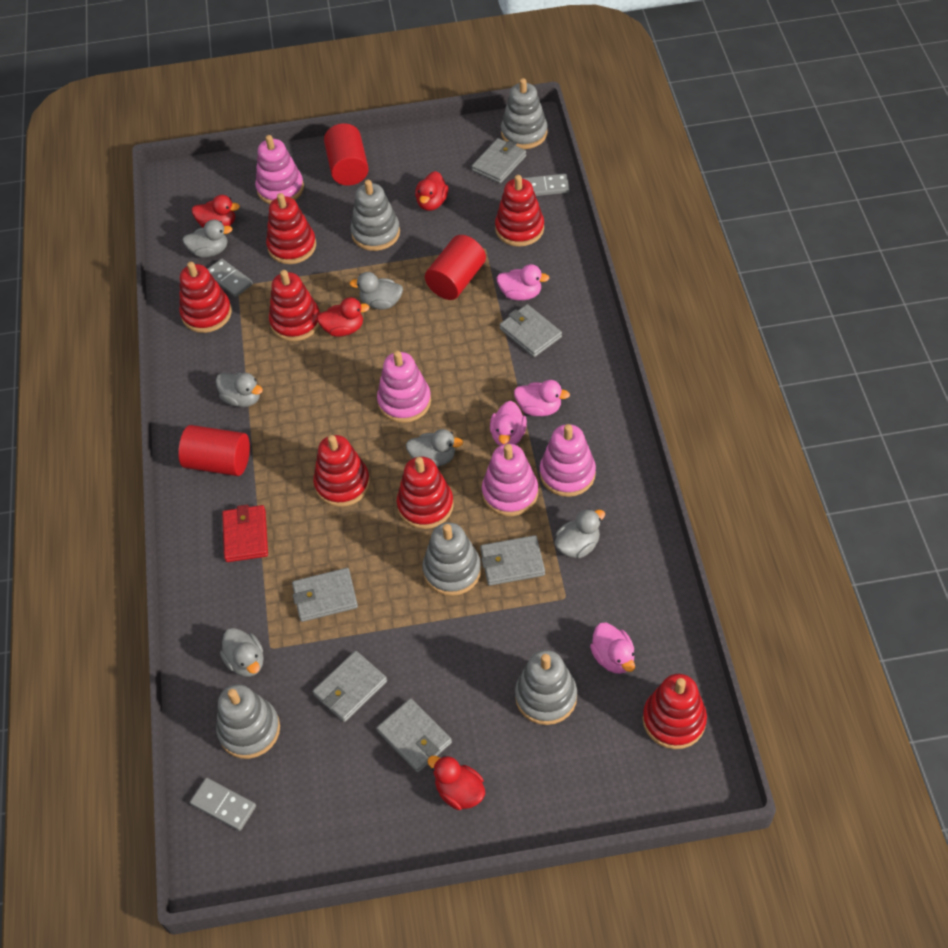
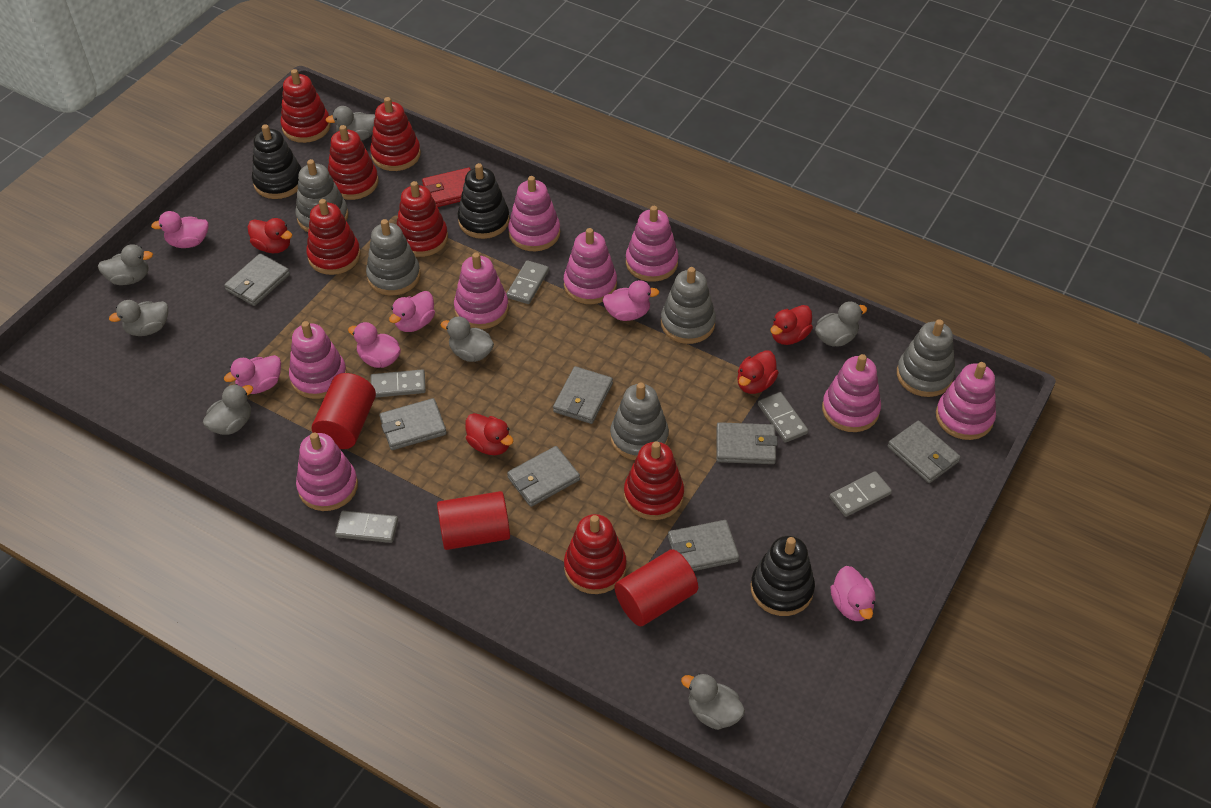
black stacking toy: none = 0 -> [252,124,302,199] [458,163,510,239] [751,536,815,616] = 3
grey domino: [190,778,256,831] [208,259,253,297] [522,174,569,196] = 3 -> [335,511,398,543] [371,369,426,398] [507,260,549,304] [758,392,808,443] [830,471,892,517] = 5
grey duck: [182,220,232,257] [216,373,263,407] [220,628,264,677] [349,272,403,310] [406,429,463,467] [555,509,605,558] = 6 -> [98,245,153,285] [109,300,168,336] [203,384,253,435] [326,106,375,141] [441,317,494,362] [681,673,745,730] [815,301,867,347] = 7
grey wallet: [292,568,358,622] [313,651,387,722] [377,698,452,772] [472,138,526,184] [480,535,545,586] [499,304,562,357] = 6 -> [224,253,290,306] [379,398,447,450] [507,446,580,507] [553,366,613,424] [668,520,739,571] [716,422,778,464] [887,421,960,483] = 7
pink duck: [490,401,527,446] [496,264,549,301] [514,380,570,416] [590,623,635,674] = 4 -> [151,211,209,248] [224,355,281,394] [348,322,401,368] [389,291,435,332] [602,280,659,321] [830,566,876,621] = 6
pink stacking toy: [255,135,304,204] [377,351,431,423] [482,444,538,516] [540,424,596,497] = 4 -> [289,321,347,399] [296,432,358,511] [454,252,509,329] [508,176,560,251] [564,228,617,304] [626,206,679,282] [822,354,881,432] [936,362,996,440] = 8

